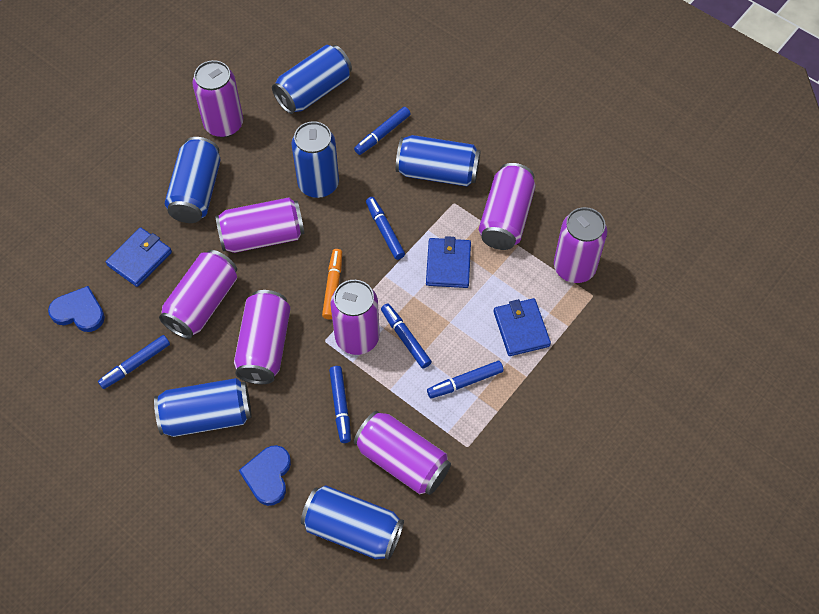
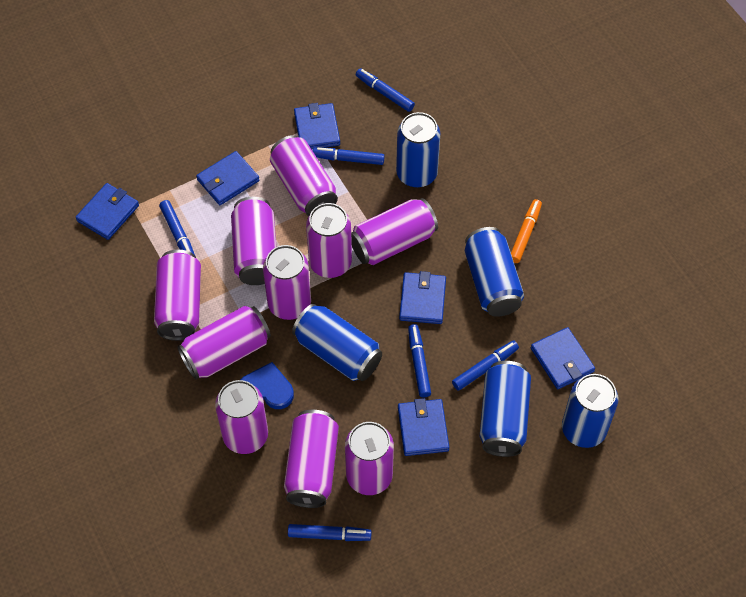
blue can: [154,378,252,437] [165,137,221,223] [272,45,352,114] [291,121,339,198] [301,485,404,560] [396,135,481,186] = 6 -> [292,304,382,381] [396,112,440,188] [465,227,524,317] [479,361,531,457] [562,374,618,448] = 5
blue heart: [48,286,105,332] [239,445,291,506] = 2 -> [240,362,294,409] = 1
blue wallet: [106,227,172,287] [426,236,471,288] [493,298,551,356] = 3 -> [76,183,139,240] [196,151,260,205] [294,103,340,149] [398,398,449,456] [399,271,446,324] [531,327,595,389] = 6
purple can: [159,250,237,339] [192,60,243,137] [215,197,304,253] [234,290,291,384] [331,280,380,355] [354,411,451,495] [479,163,535,250] [554,207,607,283] = 8 -> [154,250,201,341] [177,306,271,379] [215,380,268,454] [231,197,276,285] [263,245,311,320] [270,135,338,217] [284,410,339,508] [306,203,352,278] [345,422,394,495] [351,198,438,265] = 10

